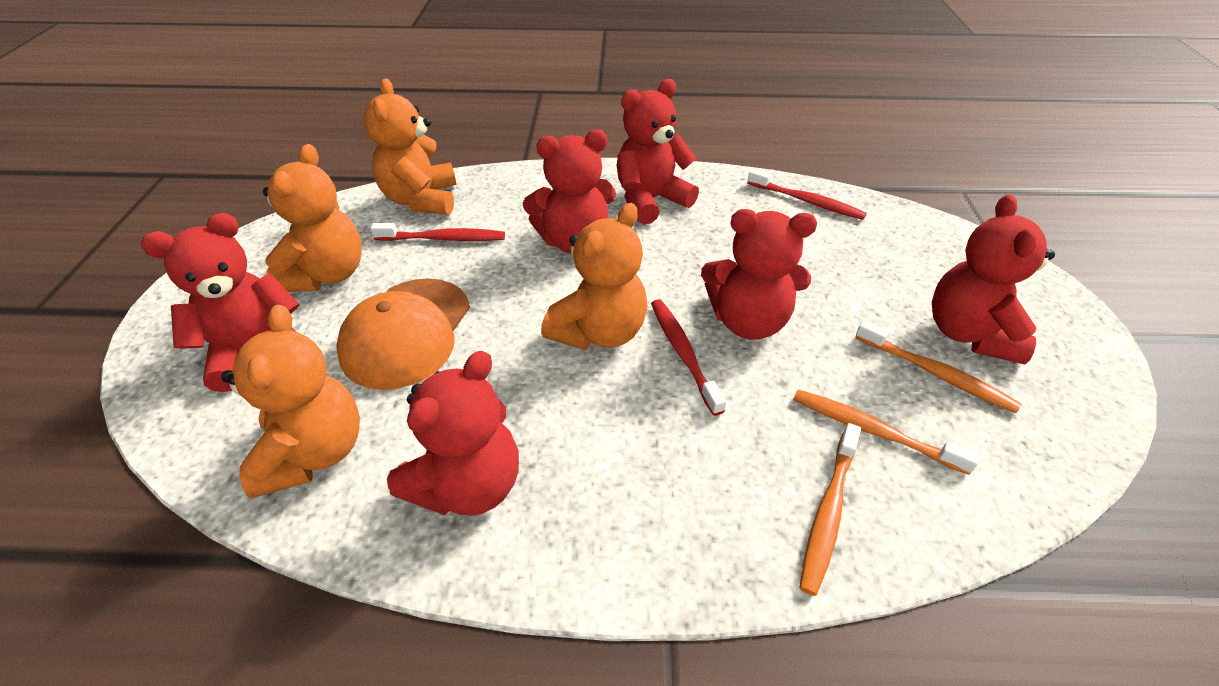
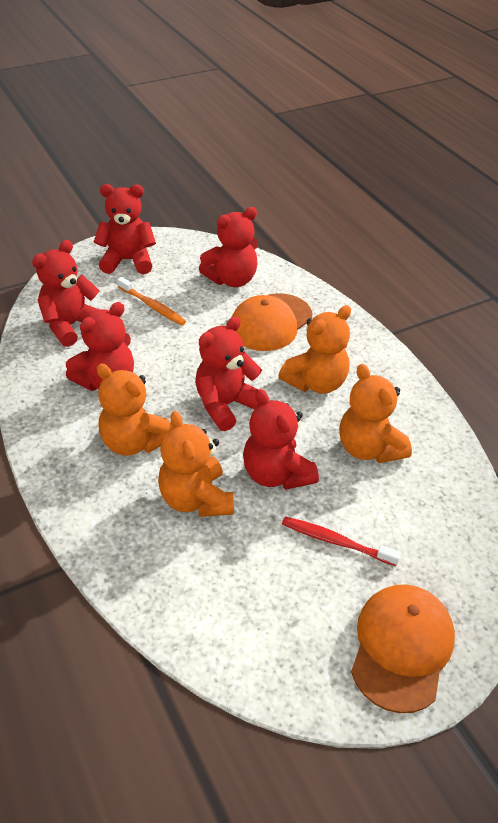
orange cap: [336,278,470,390] = 1 -> [232,293,312,351] [351,585,455,713] = 2
orange toothbrush: [793,389,980,475] [799,423,861,596] [855,320,1022,413] = 3 -> [117,277,186,326] = 1
red toothbrush: [371,223,505,241] [651,299,726,416] [747,169,867,220] = 3 -> [282,517,401,566] = 1

